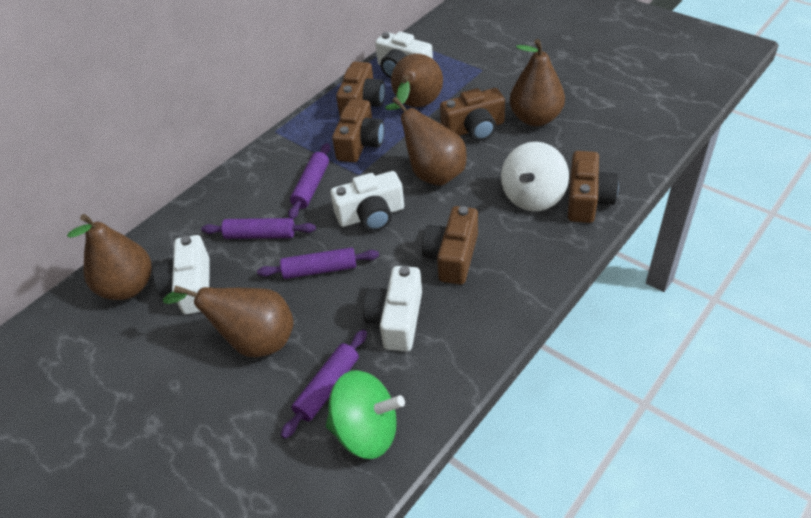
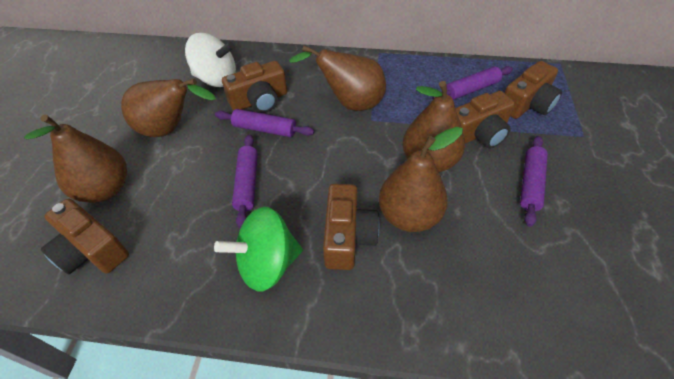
white camera: [153,235,209,314] [330,171,404,231] [363,266,422,351] [375,32,433,78] = 4 -> none = 0

